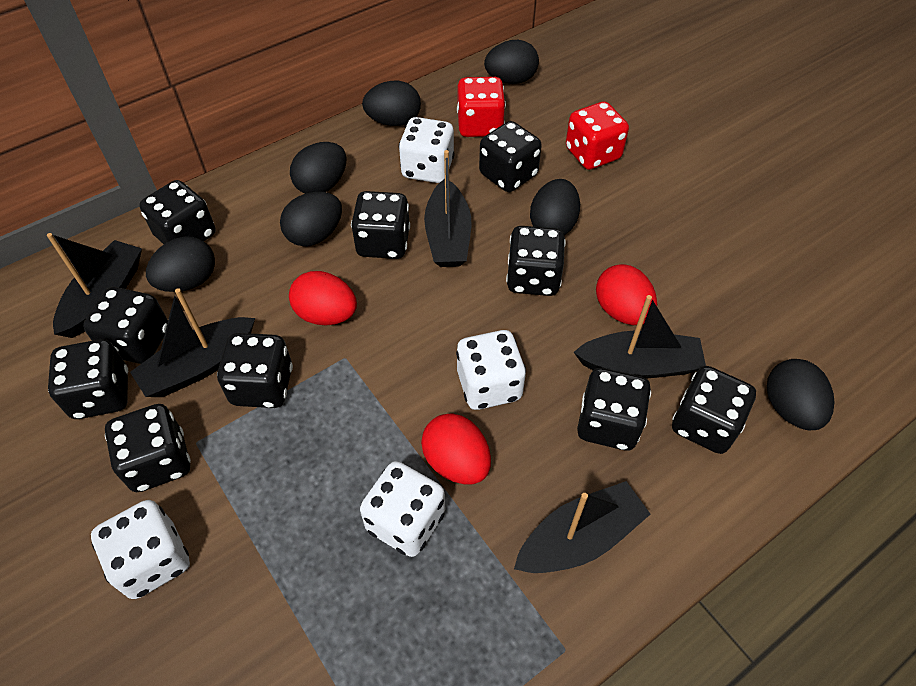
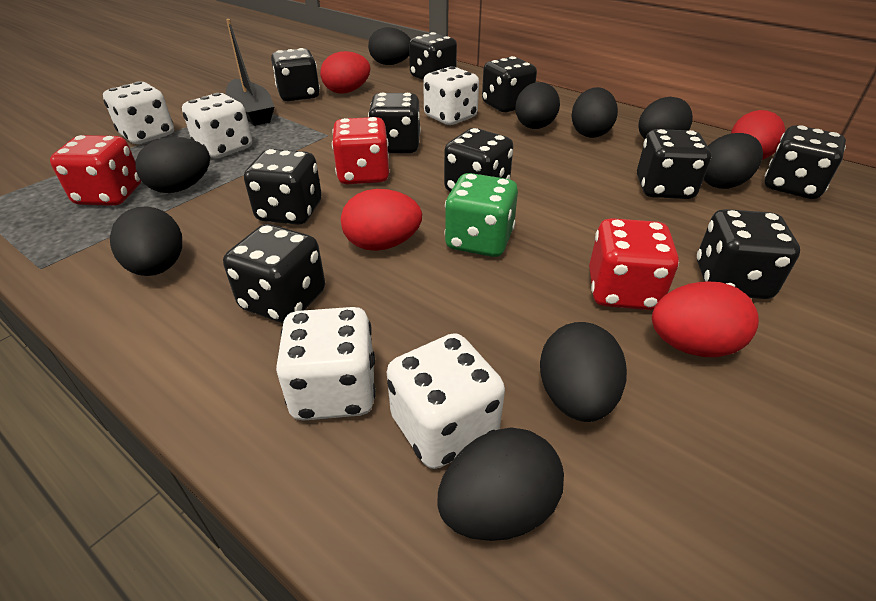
black boat: [47,233,142,338] [130,288,255,397] [424,150,471,267] [514,481,651,573] [574,295,706,378] = 5 -> [226,19,275,126] = 1
black egg: [146,236,215,292] [280,192,342,246] [290,142,347,194] [362,81,421,126] [484,40,539,84] [530,179,580,235] [767,359,834,431] = 7 -> [110,206,182,276] [136,137,210,193] [368,27,411,65] [438,427,564,541] [515,82,560,129] [540,322,627,422] [572,87,618,138] [638,97,693,139] [703,133,763,189] = 9
green dice: none = 0 -> [444,173,518,257] = 1
red dice: [457,77,506,137] [566,102,629,170] = 2 -> [50,135,141,206] [332,117,389,184] [589,218,679,310] = 3
red egg: [289,271,357,326] [421,413,491,484] [596,264,657,325] = 3 -> [320,51,370,94] [341,189,422,251] [652,282,759,357] [730,110,785,160] = 4
white dice: [91,500,190,599] [360,461,445,557] [399,117,455,183] [456,330,526,410] = 4 -> [103,81,174,144] [182,93,252,158] [276,307,376,421] [387,333,505,469] [423,66,479,125] = 5

